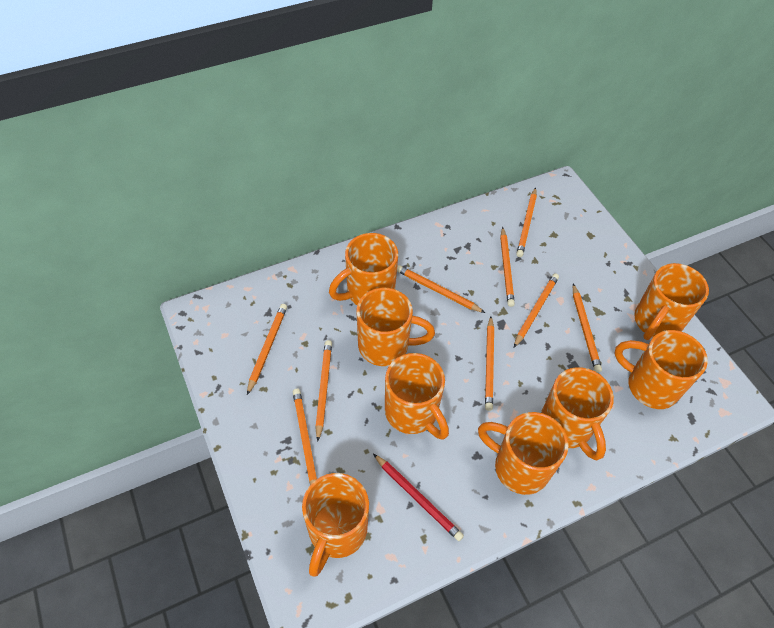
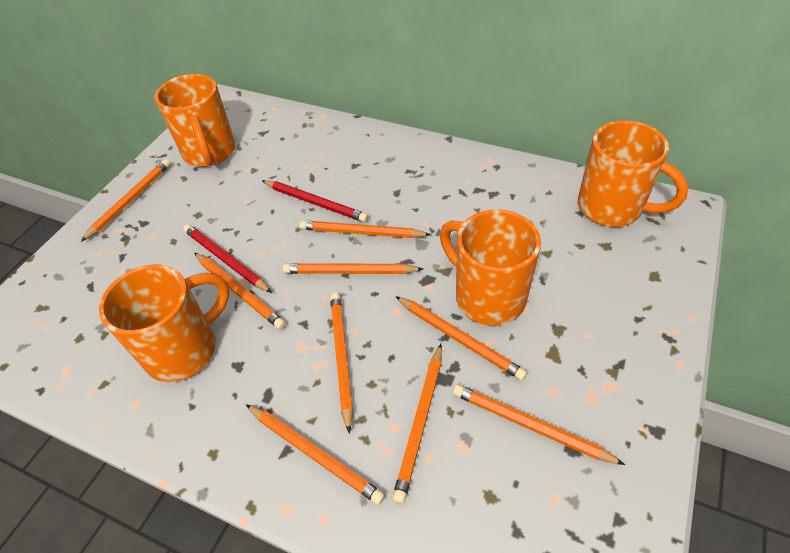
orange mug: [302,473,369,577] [329,233,398,305] [357,288,435,366] [385,353,449,440] [478,412,569,495] [541,367,614,461] [615,330,708,409] [634,263,709,340] = 8 -> [99,265,230,382] [155,74,235,167] [440,209,541,326] [578,120,688,227] = 4
red pencil: [373,454,464,541] = 1 -> [183,224,272,293] [262,180,368,222] = 2

